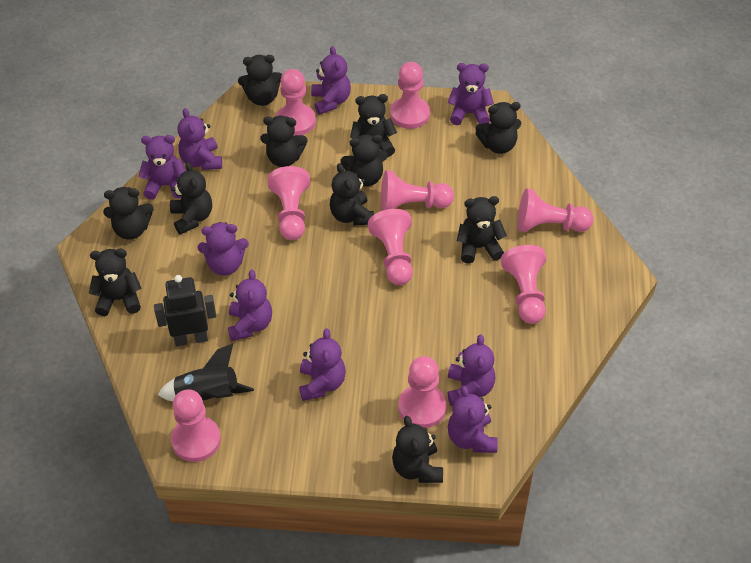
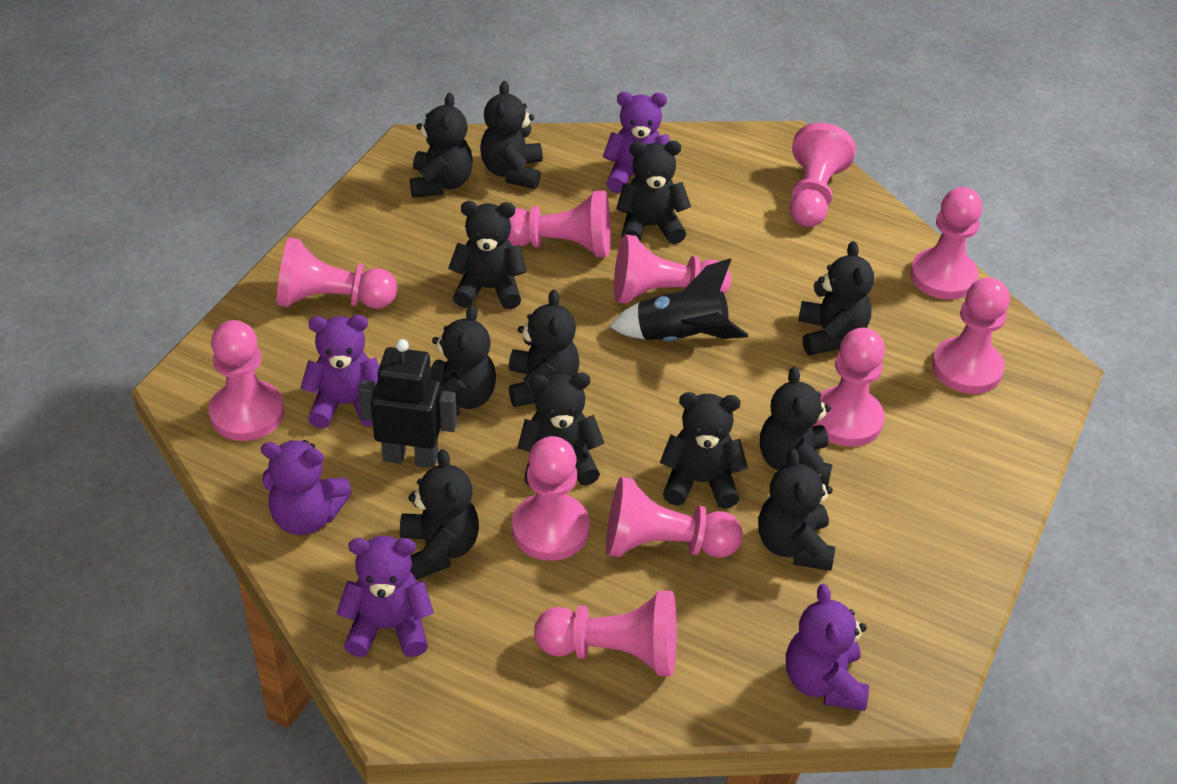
black teddy bear: [89,249,142,316] [103,187,154,240] [170,162,212,234] [238,55,282,106] [260,116,307,167] [330,163,374,226] [340,135,388,187] [350,94,397,157] [392,416,443,483] [457,196,507,264] [476,102,521,154] = 11 -> [400,449,479,580] [410,93,473,198] [430,305,496,416] [448,201,527,309] [480,81,543,189] [509,290,580,407] [517,373,604,486] [616,141,691,244] [660,392,748,509] [758,448,835,571] [760,367,833,487] [798,241,874,355] = 12
pink pawn: [171,389,221,462] [267,166,310,240] [276,69,316,136] [368,209,413,285] [381,170,454,211] [390,62,430,129] [398,356,447,428] [501,245,546,324] [518,188,594,232] = 9 -> [209,320,284,441] [277,237,397,309] [508,191,611,257] [512,436,590,561] [534,591,677,676] [606,477,743,558] [614,234,731,304] [790,123,856,227] [813,328,885,447] [910,187,983,300] [932,277,1010,394] = 11
purple teddy bear: [138,135,186,200] [178,108,222,170] [197,222,249,275] [228,270,272,341] [299,329,346,401] [311,46,351,115] [448,63,494,125] [448,334,495,406] [448,386,498,453] = 9 -> [261,440,352,535] [300,315,379,429] [336,536,434,657] [603,92,675,193] [786,584,869,711] = 5

